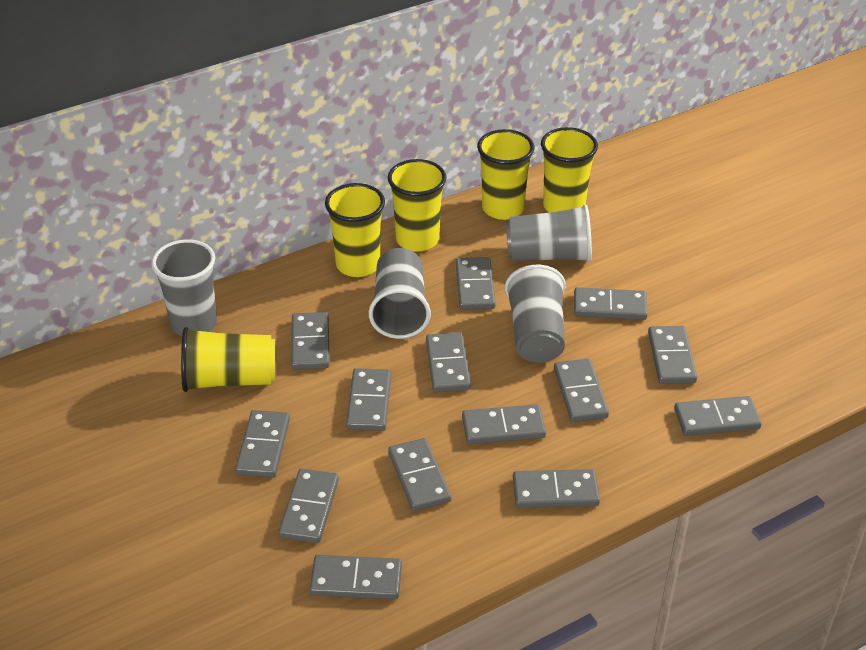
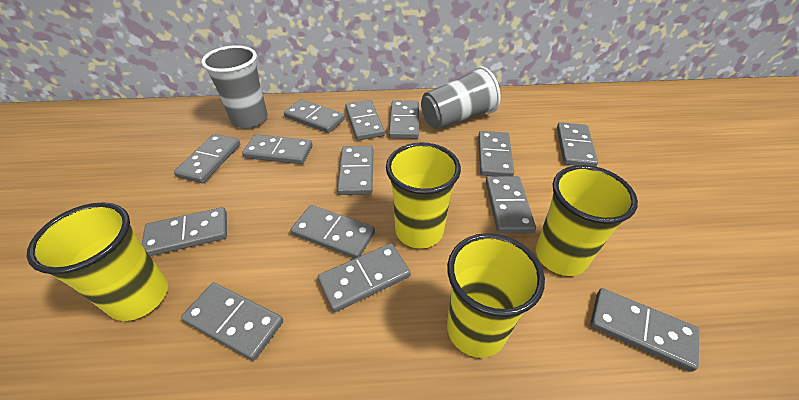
grey cup: [151,239,217,336] [369,248,431,339] [505,265,566,363] [506,204,592,262] = 4 -> [201,45,268,128] [421,66,500,129] = 2
yellow cup: [181,327,275,392] [325,183,385,277] [388,159,446,252] [477,129,535,220] [541,127,598,213] = 5 -> [27,202,168,321] [386,142,461,249] [447,233,545,358] [536,165,638,276] = 4

